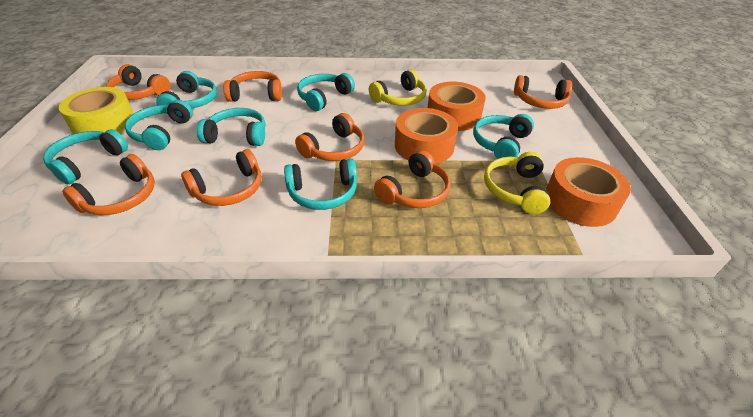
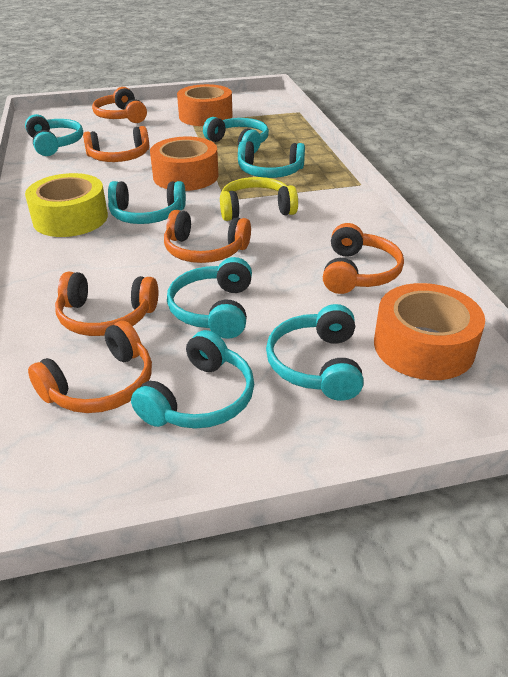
orange headphones: [62,154,155,215] [106,64,170,100] [181,149,262,206] [223,71,282,102] [295,113,365,161] [374,150,451,208] [514,75,572,109] = 7 -> [28,321,152,413] [55,272,158,336] [83,126,149,162] [92,87,147,123] [164,210,251,263] [323,223,404,294] = 6
yellow headphones: [369,69,427,106] [484,152,550,214] = 2 -> [220,177,298,221] = 1

